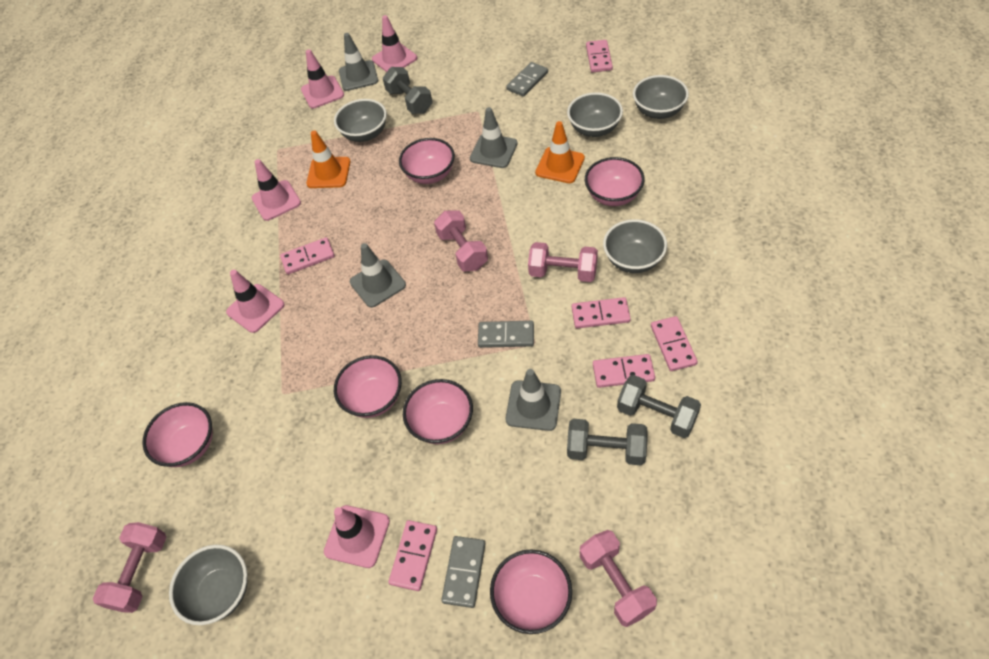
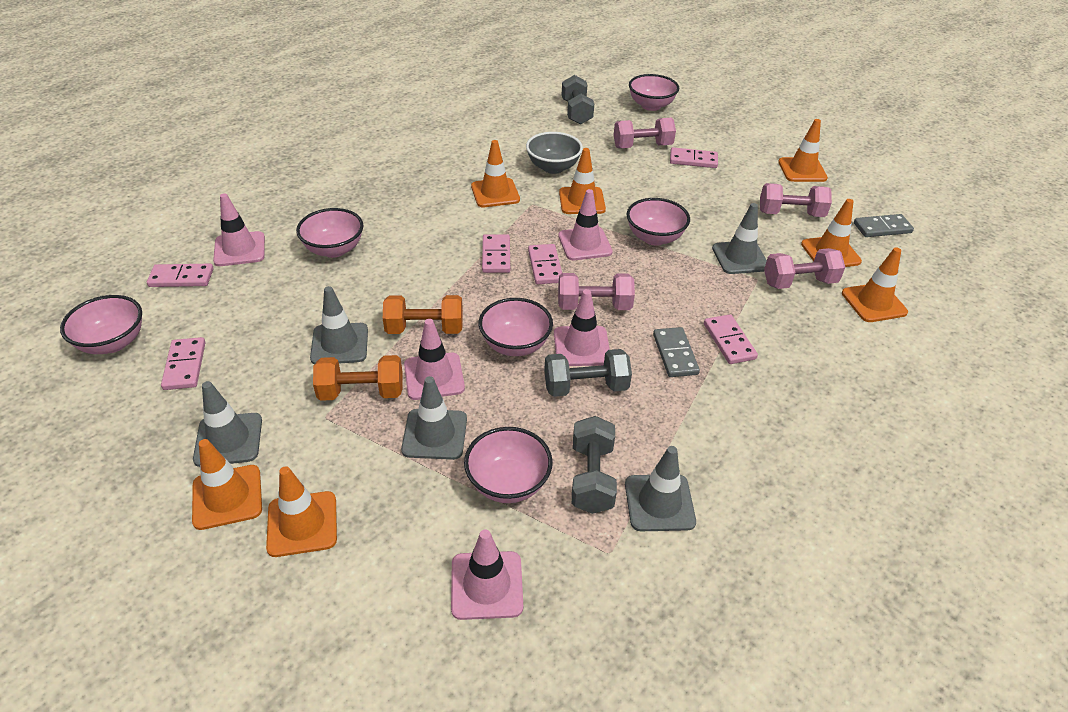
grey bowl: [169,545,248,625] [334,99,387,142] [567,92,623,137] [603,219,667,273] [633,75,689,119] = 5 -> [526,132,583,174] = 1
grey domino: [441,536,486,608] [478,321,534,348] [506,62,548,97] = 3 -> [653,327,700,377] [854,214,914,237] = 2
grey traffic cone: [339,33,378,91] [350,243,406,308] [470,107,518,168] [506,369,561,431] = 4 -> [193,381,262,467] [310,286,368,364] [401,376,467,460] [625,446,696,531] [712,203,767,274] = 5
orange dumbbell: none = 0 -> [313,355,403,401] [383,295,463,334] = 2
orange traffic cone: [306,130,351,188] [535,121,585,183] = 2 -> [192,439,262,530] [266,466,337,557] [471,140,520,207] [559,148,606,214] [778,119,828,182] [801,199,862,267] [842,247,908,322] = 7

